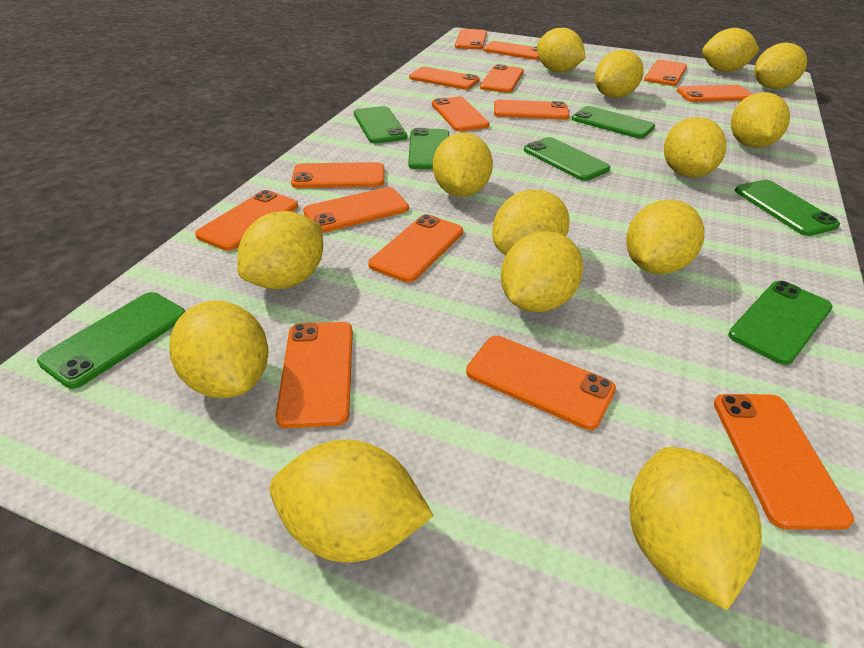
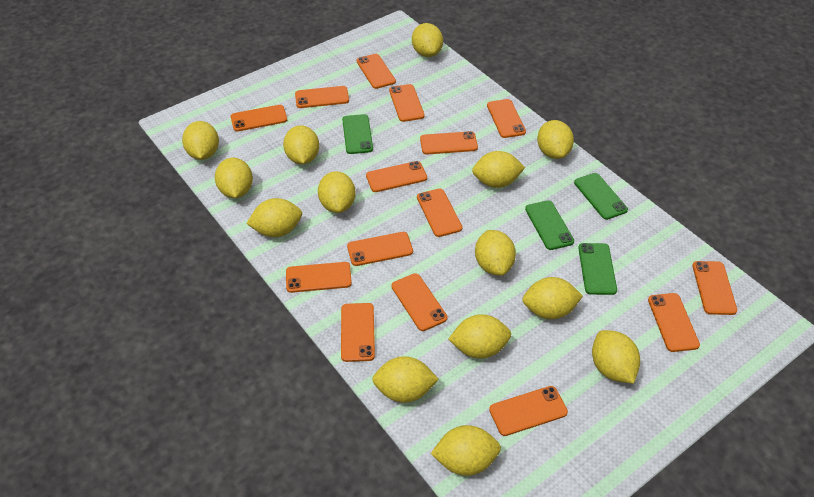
green phone: [37,292,186,389] [354,106,407,144] [408,128,449,169] [524,137,610,181] [572,106,655,139] [728,281,833,365] [735,180,840,236] = 7 -> [342,114,373,154] [525,200,574,250] [574,173,628,220] [578,243,617,295] = 4

